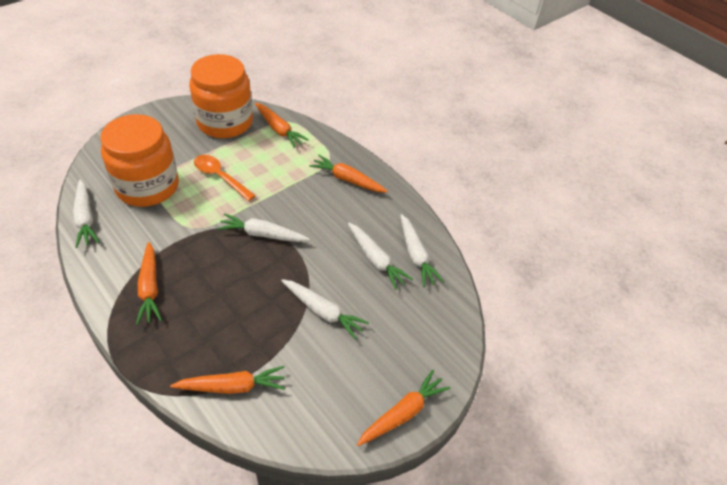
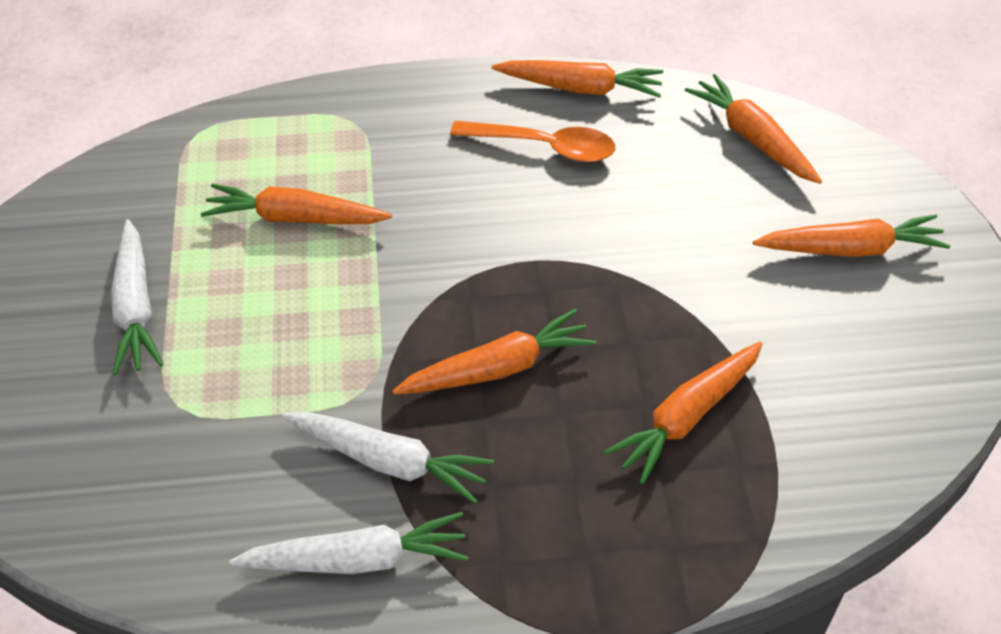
orange carrot: [136,242,162,325] [170,366,285,394] [255,103,309,148] [309,155,388,192] [357,370,450,446] = 5 -> [201,184,392,224] [392,309,596,395] [492,60,663,98] [604,342,763,484] [685,74,822,184] [753,214,950,257] = 6
orange jar: [101,114,179,207] [189,54,253,138] = 2 -> none = 0
white carrot: [73,179,99,248] [217,213,310,242] [281,279,369,340] [348,223,413,290] [400,214,444,287] = 5 -> [111,219,164,375] [229,512,469,574] [282,412,494,504] = 3

